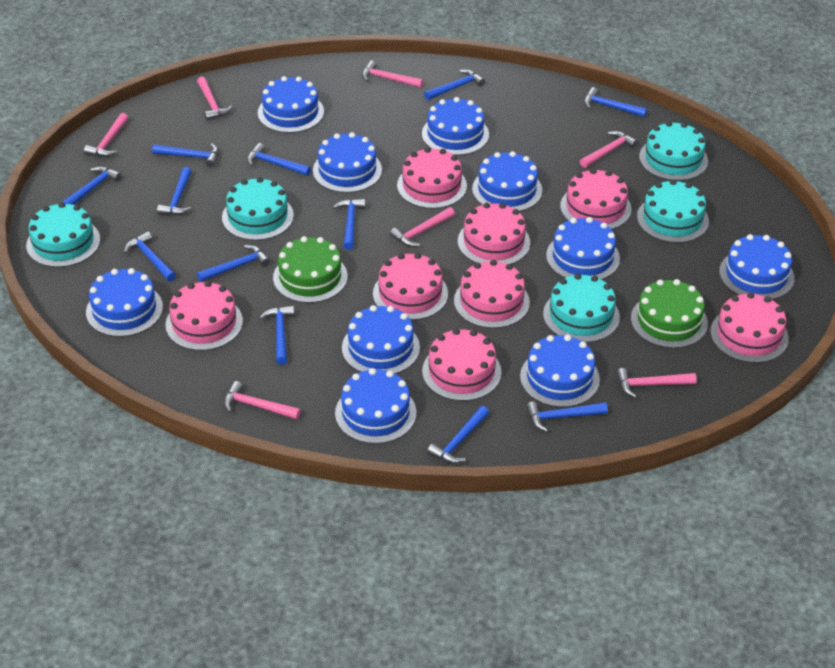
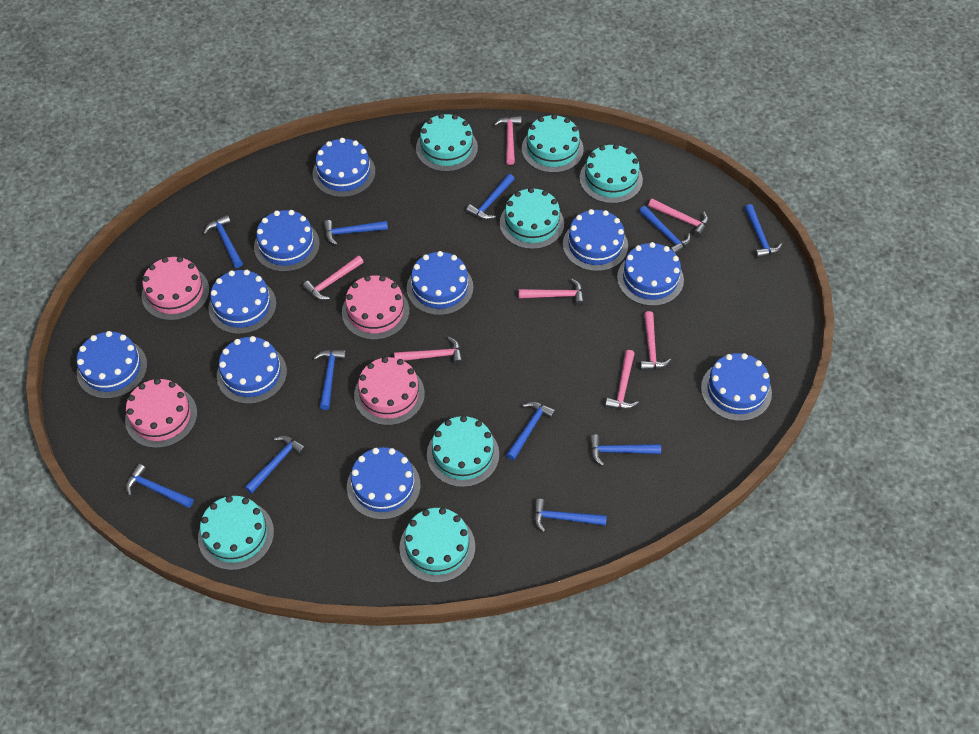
blue hammer: [62,166,121,205] [124,232,176,281] [152,143,219,167] [157,167,192,216] [197,245,270,282] [247,143,311,176] [260,306,294,365] [333,199,366,250] [424,69,485,100] [427,406,489,464] [526,402,608,432] [584,87,647,117] = 12 -> [126,464,194,508] [204,215,243,268] [245,436,306,494] [314,350,346,410] [324,220,388,245] [466,174,514,220] [506,402,556,460] [534,499,607,532] [590,435,661,466] [639,206,691,254] [744,204,782,258] = 11
green cake: [273,236,348,303] [631,279,708,348] = 2 -> none = 0
pink cake: [165,281,243,351] [373,253,448,320] [397,147,467,209] [422,328,501,401] [454,260,530,328] [458,203,530,264] [560,168,632,230] [710,292,789,363] = 8 -> [125,378,197,448] [142,257,209,321] [342,275,409,340] [354,357,425,425] = 4
turquoise cake: [26,202,100,267] [222,177,294,240] [543,273,620,343] [637,179,709,243] [639,121,708,181] = 5 -> [198,496,274,570] [399,508,475,583] [416,114,478,172] [427,416,499,487] [500,188,564,249] [522,114,584,173] [580,144,643,204] = 7

